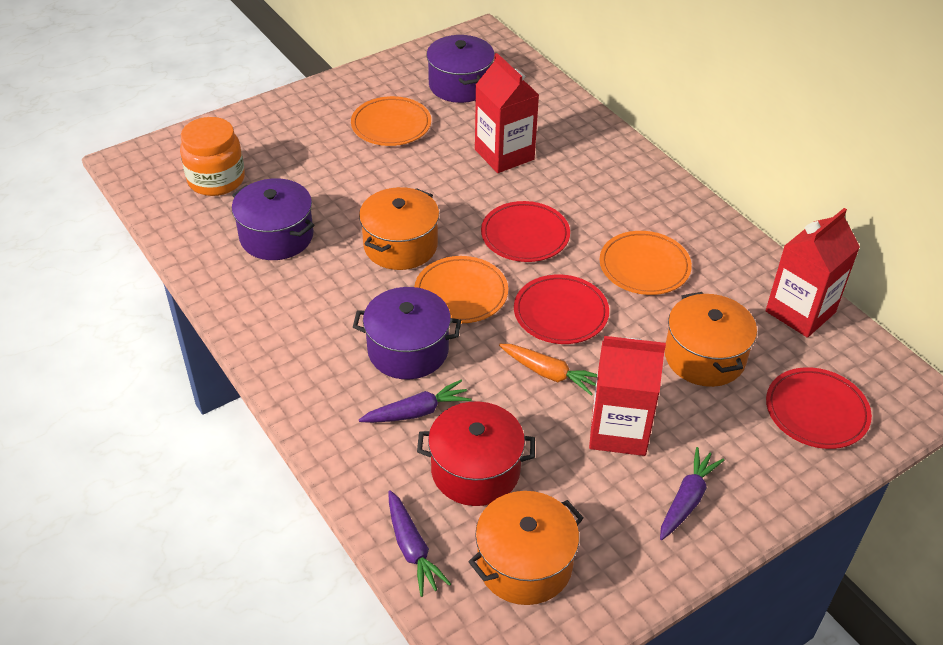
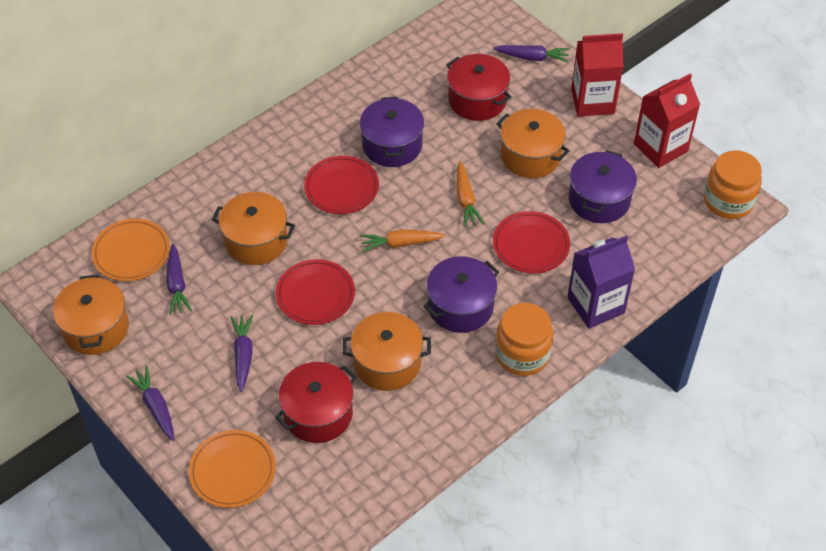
orange carrot: [499,344,597,396] = 1 -> [360,229,445,252] [456,161,484,227] = 2
orange jar: [180,117,245,196] = 1 -> [495,303,554,376] [704,150,762,219] = 2
orange plate: [351,96,431,146] [414,256,508,323] [600,231,692,295] = 3 -> [92,219,170,281] [189,430,276,508] = 2
orange pot: [359,187,439,270] [468,491,584,605] [665,292,757,387] = 3 -> [53,274,129,355] [212,192,295,265] [343,312,431,391] [496,109,570,178] = 4
purple carrot: [359,380,471,423] [388,490,451,597] [660,447,724,540] = 3 -> [126,366,174,441] [166,244,192,315] [231,315,253,392] [493,45,570,62] = 4
purple carton: none = 0 -> [567,235,635,329] = 1
red carton: [475,53,539,173] [589,336,666,456] [766,208,860,338] = 3 -> [571,33,624,117] [634,73,700,168] = 2
red pot: [417,401,535,506] = 1 -> [275,362,357,443] [446,54,511,121] = 2

